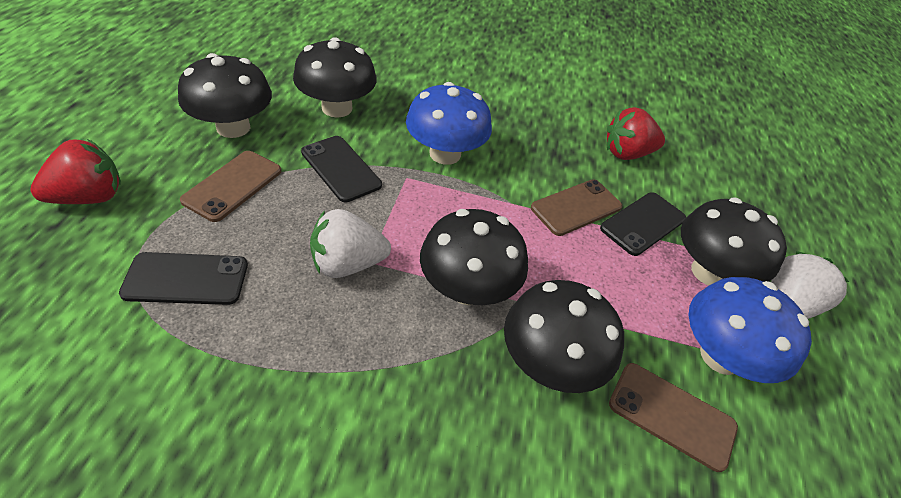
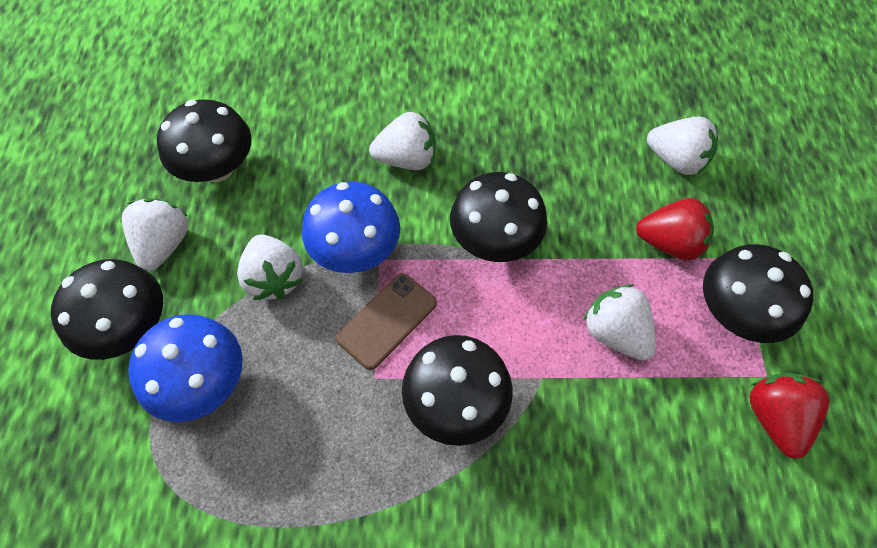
black phone: [119,252,248,305] [301,136,382,202] [600,192,686,256] = 3 -> none = 0
brown phone: [180,151,281,222] [531,180,622,236] [609,363,738,472] = 3 -> [336,273,437,370] = 1
white strawberry: [310,209,391,278] [771,251,849,319] = 2 -> [122,198,189,271] [237,234,303,300] [369,112,436,170] [583,284,656,361] [647,117,718,175] = 5

